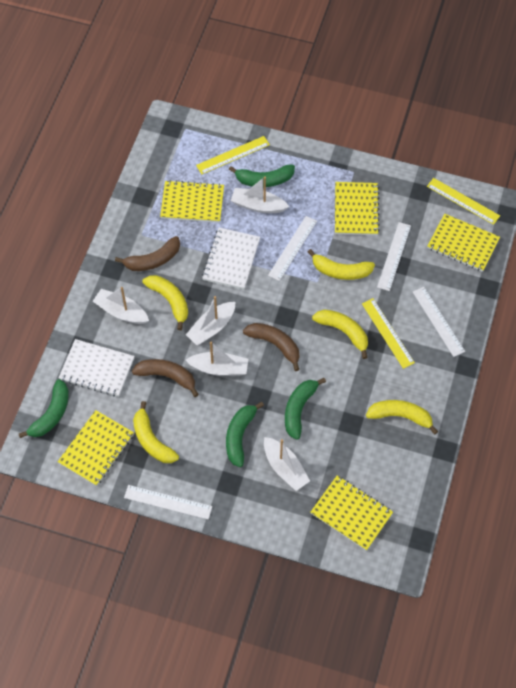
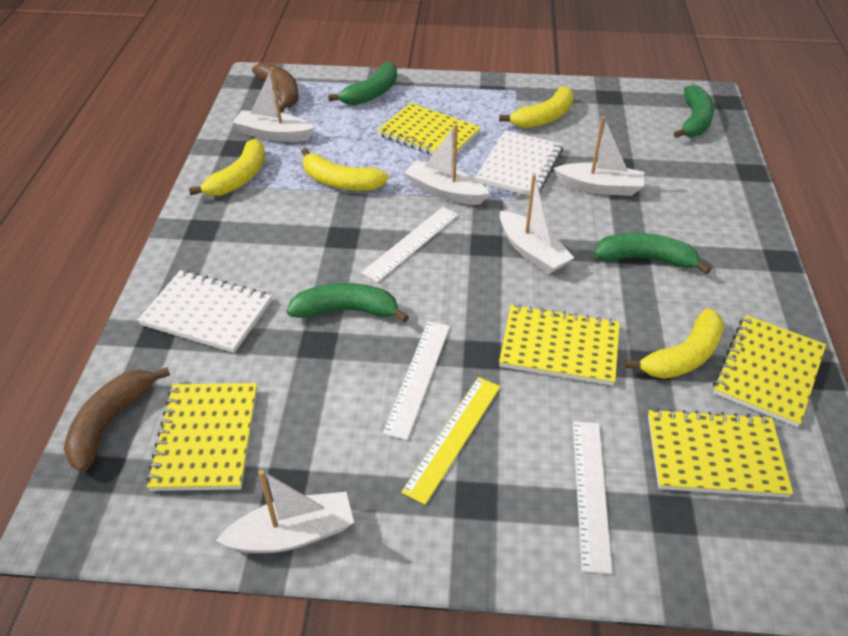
brown banana: [115,236,180,271] [132,359,199,397] [243,323,300,371] = 3 -> [64,367,170,472] [252,62,299,113] = 2
white ruler: [124,485,212,520] [268,216,317,281] [377,222,411,291] [413,287,465,357] = 4 -> [361,207,458,283] [383,321,450,440] [573,422,612,574] = 3
yellow banana: [133,401,179,463] [142,275,188,330] [308,249,375,280] [312,309,368,359] [366,400,438,434] = 5 -> [189,139,265,196] [301,148,389,191] [499,86,574,128] [624,308,724,379] = 4
yellow ruler: [196,136,270,174] [362,298,415,369] [427,178,500,225] = 3 -> [401,377,500,505] = 1

